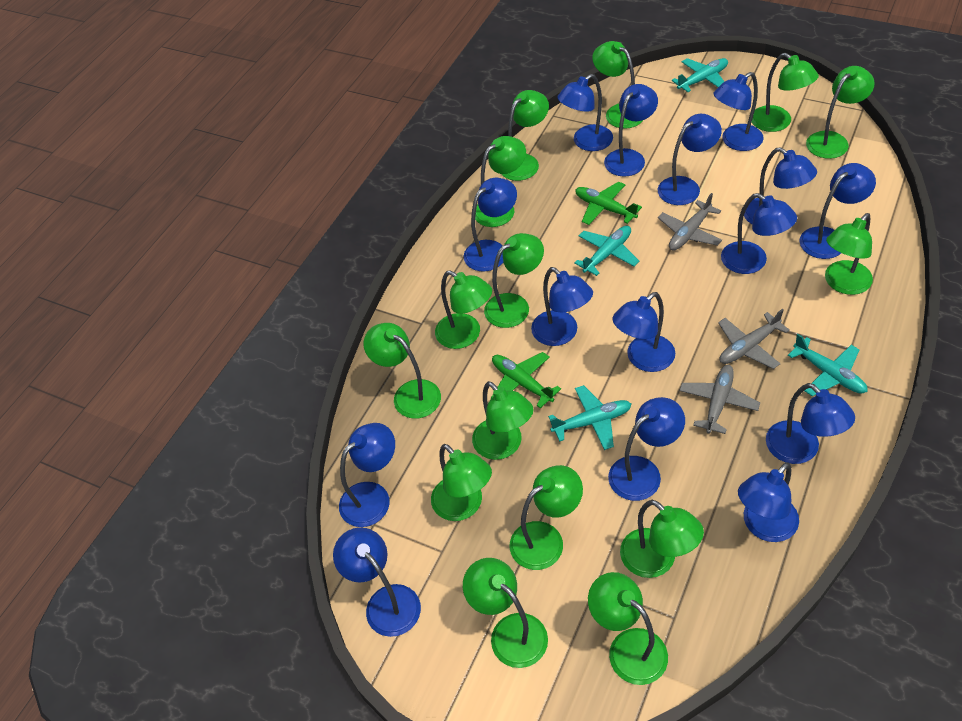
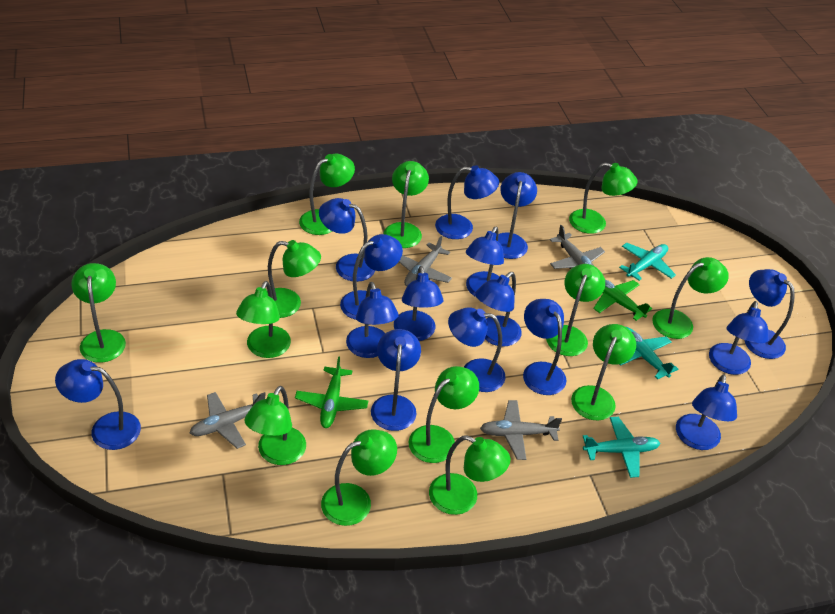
green lamp: [363,323,441,419] [431,444,492,521] [435,270,492,349] [463,558,548,668] [472,381,534,460] [475,136,526,227] [484,233,544,328] [502,90,549,181] [510,465,583,570] [588,572,668,685] [592,41,643,129] [620,500,704,578] [752,53,819,132] [806,66,874,159] [825,213,873,295] = 15 -> [71,263,126,363] [236,281,291,358] [244,386,306,465] [267,240,321,318] [299,153,355,235] [321,429,397,526] [384,161,429,248] [409,366,479,463] [429,435,511,515] [546,264,605,356] [569,163,638,234] [571,324,636,420] [652,257,729,339] = 13
grey plane: [658,193,722,251] [679,365,760,434] [718,309,790,369] = 3 -> [190,392,266,449] [399,236,452,286] [480,400,562,460] [550,225,605,269] = 4
turquoise plane: [548,385,631,450] [574,226,640,276] [672,58,728,92] [788,334,868,396] = 4 -> [583,417,660,478] [619,243,676,281] [619,327,678,379] = 3

